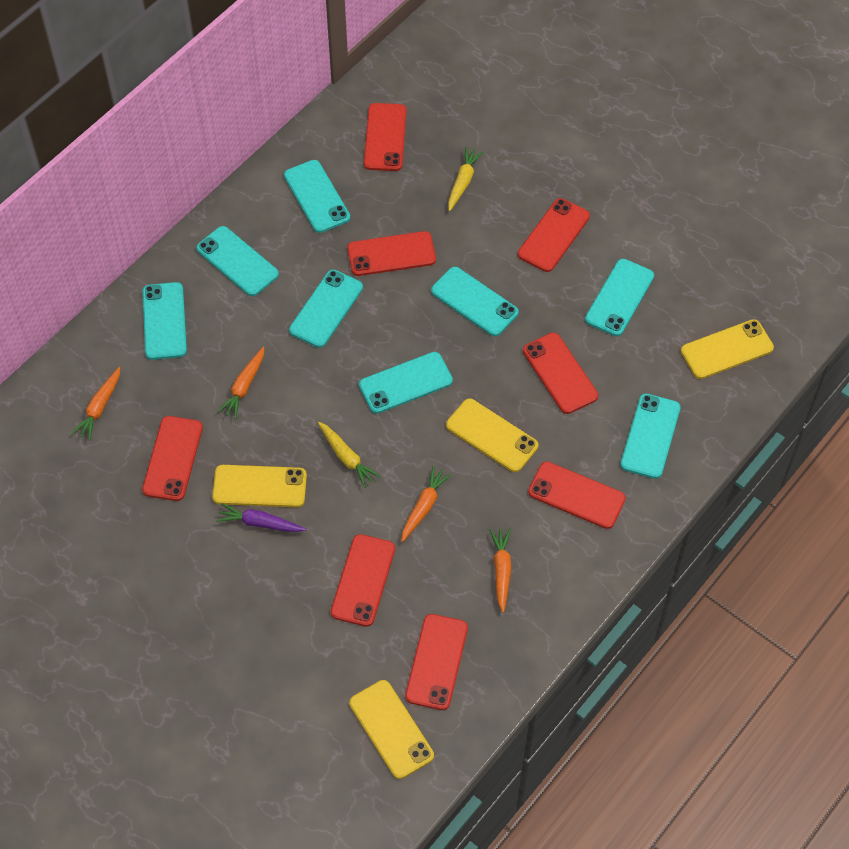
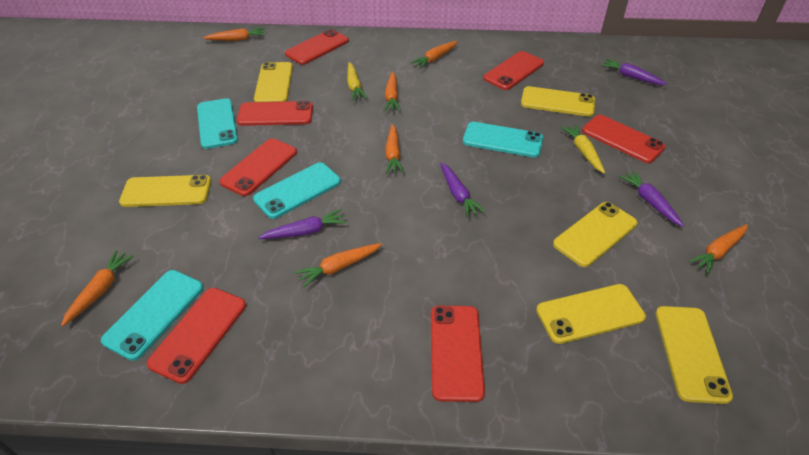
orange carrot: [72,367,120,440] [218,347,264,419] [401,466,452,542] [490,529,512,613] = 4 -> [61,250,134,326] [203,28,266,41] [294,243,382,288] [384,71,401,112] [385,124,404,174] [410,41,458,69] [688,224,748,275] = 7
purple carrot: [216,503,306,532] = 1 -> [258,209,347,239] [440,163,486,218] [601,59,667,85] [619,170,684,227] = 4
red phone: [142,416,203,501] [331,534,395,627] [347,231,436,276] [364,103,406,171] [405,614,468,710] [518,198,590,272] [523,333,598,414] [528,462,626,529] = 8 -> [147,288,246,384] [219,138,297,196] [237,101,313,126] [285,29,349,65] [431,306,485,402] [483,51,544,90] [582,115,666,163] = 7
turquoise phone: [142,282,187,360] [196,226,279,296] [284,160,350,233] [289,270,363,348] [359,352,453,414] [431,267,519,336] [585,259,654,336] [620,393,681,479] = 8 -> [101,270,203,361] [197,98,238,149] [253,162,341,219] [463,122,543,157] = 4
yellow phone: [212,465,307,507] [349,680,434,779] [446,398,538,472] [681,319,774,379] = 4 -> [119,175,211,207] [254,62,293,102] [521,86,595,117] [536,284,646,344] [553,202,638,267] [656,306,733,404] = 6

